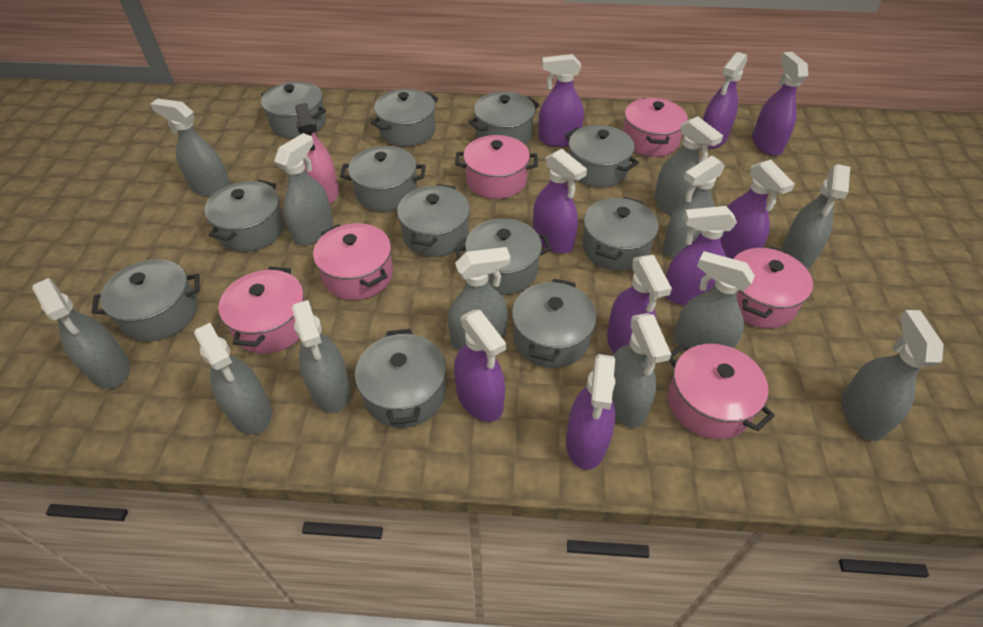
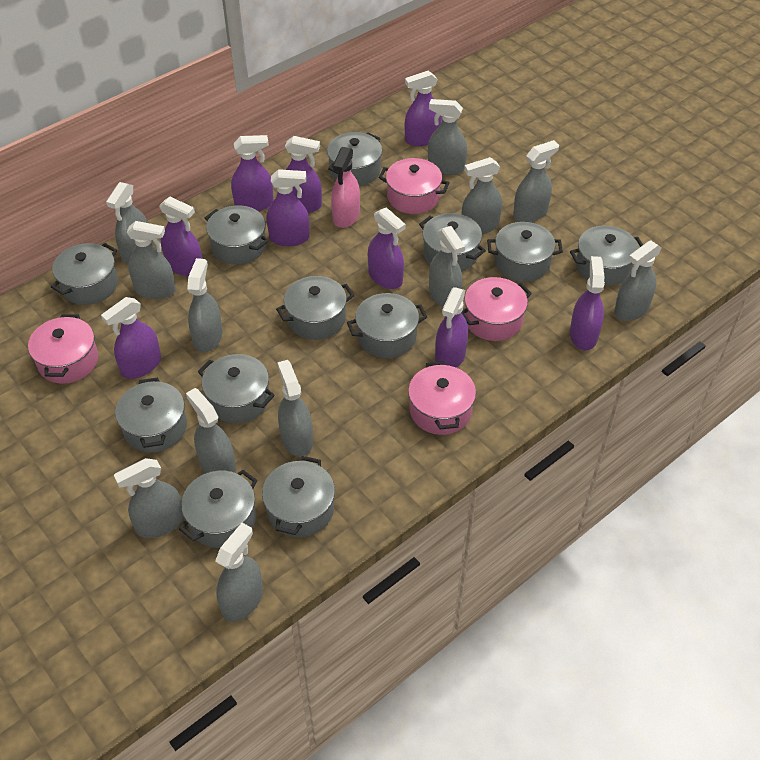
pink pot: [219,266,305,354] [313,223,393,300] [455,135,538,199] [623,98,688,157] [668,343,775,439] [734,246,813,328] = 6 -> [28,314,98,384] [378,158,450,214] [408,361,476,435] [461,277,532,341] = 4

